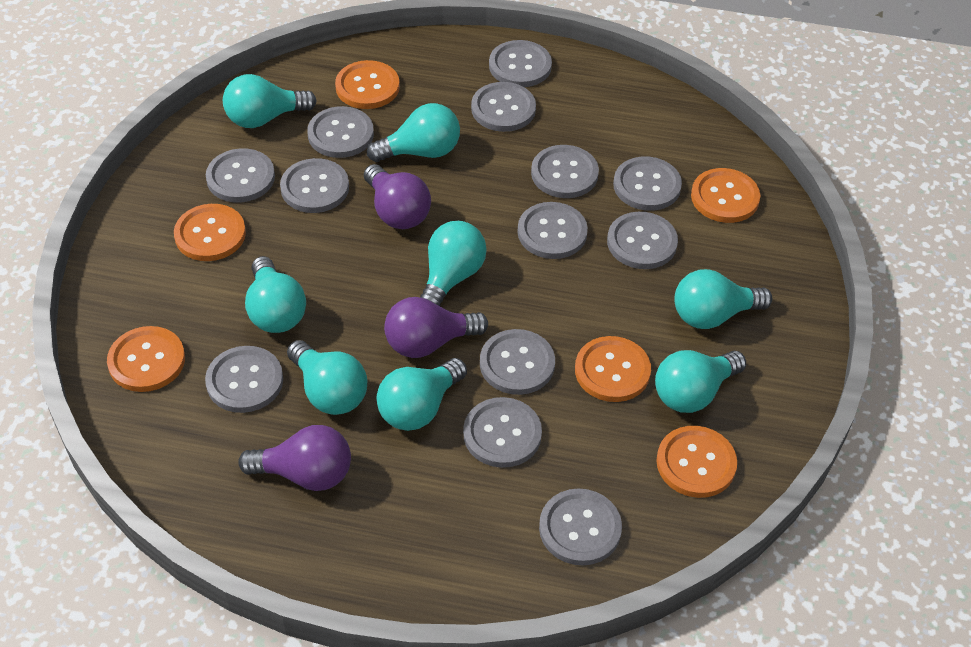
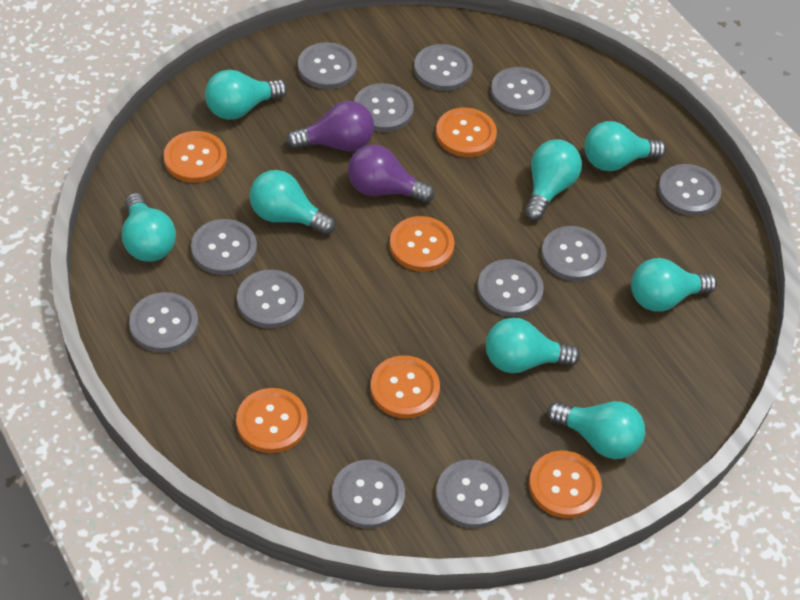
grey button: [205,346,283,413] [206,148,275,203] [280,158,349,213] [307,106,374,158] [463,397,542,468] [471,82,536,132] [480,329,555,395] [489,40,552,87] [518,202,588,259] [531,145,599,198] [539,488,622,566] [607,212,678,269] [613,157,682,211] = 13 -> [129,292,198,352] [191,219,257,275] [237,270,304,328] [298,42,357,89] [332,460,405,529] [354,83,414,132] [414,44,473,91] [436,460,509,528] [477,259,544,317] [491,67,550,115] [541,226,606,281] [658,164,721,216] = 12
purple light bulb: [238,425,351,491] [364,164,431,229] [384,297,488,358] = 3 -> [286,101,374,151] [348,145,435,203] = 2

